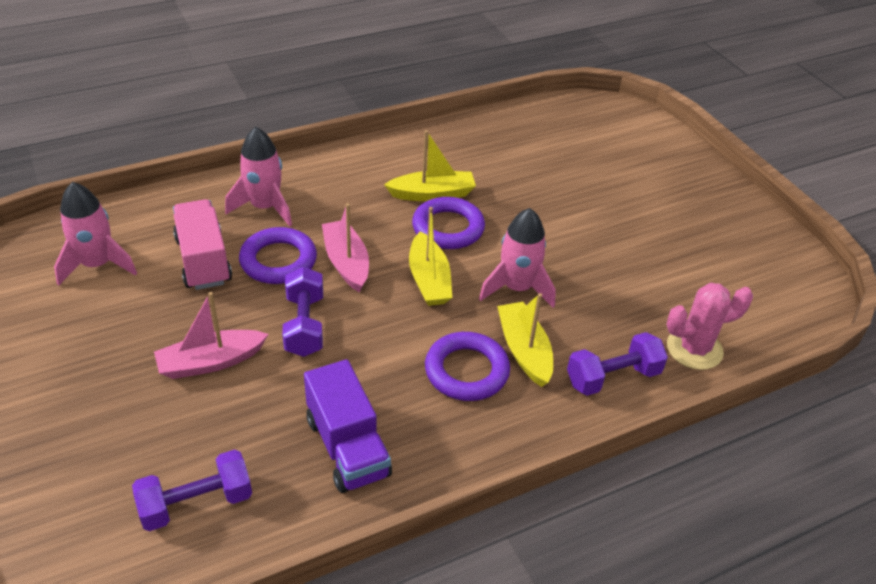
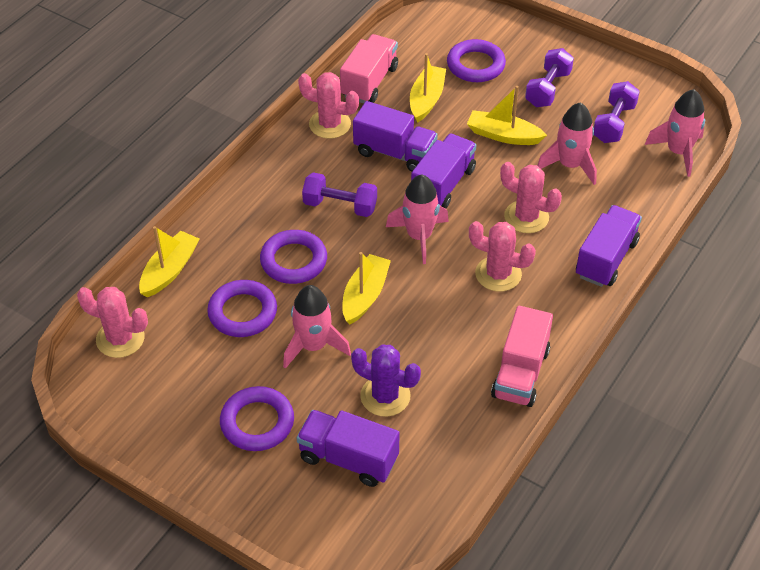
pink boat: [154,292,269,379] [322,203,369,292] = 2 -> none = 0
pink cactus: [666,283,753,370] = 1 -> [77,287,148,358] [298,72,359,139] [469,221,536,291] [500,162,562,233] = 4
pink rocket: [54,182,137,286] [225,127,292,227] [479,208,556,308] = 3 -> [283,285,351,369] [386,175,449,264] [537,103,597,185] [645,89,705,177] = 4
pink truck: [173,199,232,290] = 1 -> [340,34,398,103] [491,306,553,407] = 2
purple cactus: none = 0 -> [351,344,421,417] = 1
purple ring: [239,227,317,284] [412,197,485,249] [425,332,510,401] = 3 -> [207,280,277,337] [220,386,294,451] [260,230,327,284] [447,39,506,82] = 4
purple truck: [304,359,392,493] = 1 -> [297,410,400,487] [353,101,438,172] [411,134,476,209] [576,205,642,287] = 4
yellow boat: [384,130,476,201] [409,207,452,306] [497,293,553,387] = 3 -> [139,226,199,297] [342,252,391,324] [410,53,446,123] [467,86,547,145] = 4

